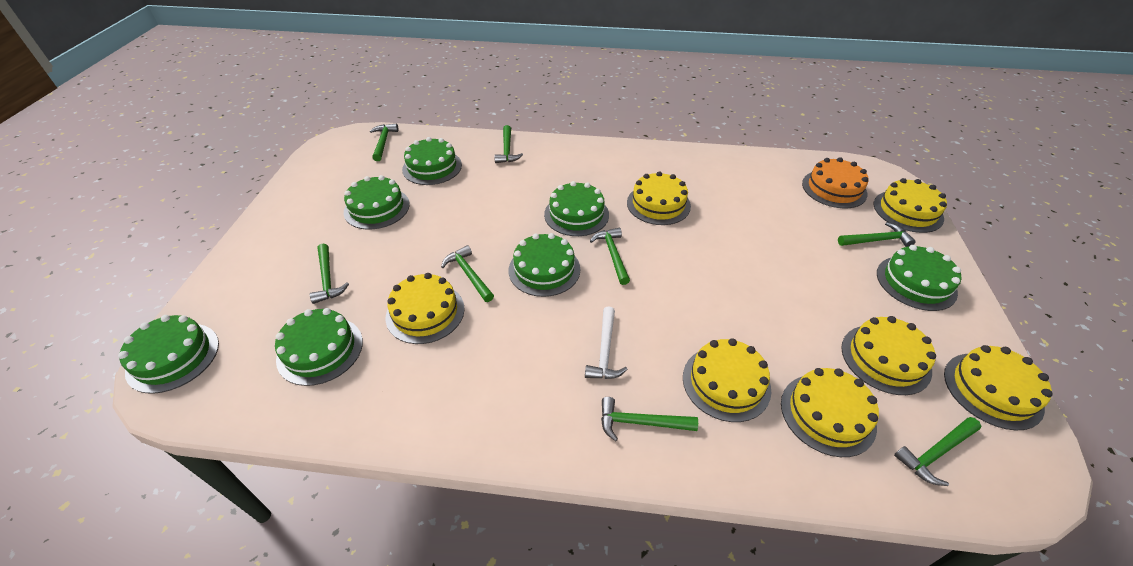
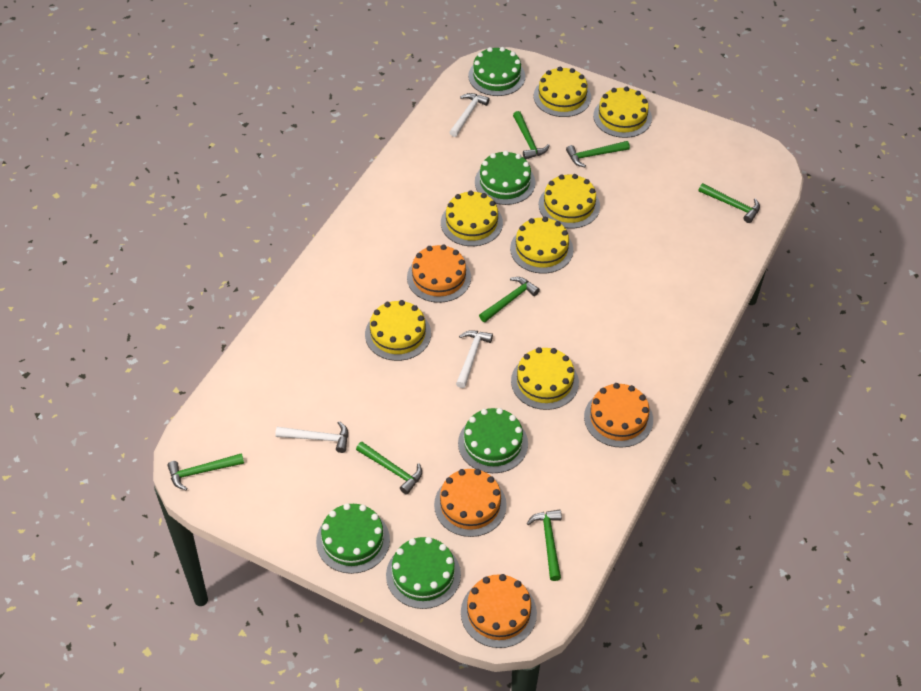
green cake: [118,315,219,394] [275,308,363,386] [344,175,410,230] [402,137,462,185] [509,233,580,297] [544,181,609,236] [877,245,961,311] = 7 -> [316,503,390,574] [386,537,461,609] [458,408,528,473] [468,47,525,96] [475,151,535,205] = 5
green hammer: [310,244,349,304] [370,124,398,161] [441,245,494,302] [494,125,523,163] [590,228,630,285] [601,397,698,441] [838,222,916,247] [894,417,981,486] = 8 -> [167,453,244,490] [356,442,422,495] [479,277,540,322] [513,111,550,159] [527,510,562,581] [566,141,630,167] [699,183,760,223] = 7
orange cake: [802,157,868,208] = 1 -> [407,244,471,303] [434,469,507,537] [461,574,537,648] [584,383,653,448] = 4
white hammer: [585,307,628,379] = 1 -> [275,421,348,453] [449,93,489,137] [456,330,493,388] = 3

